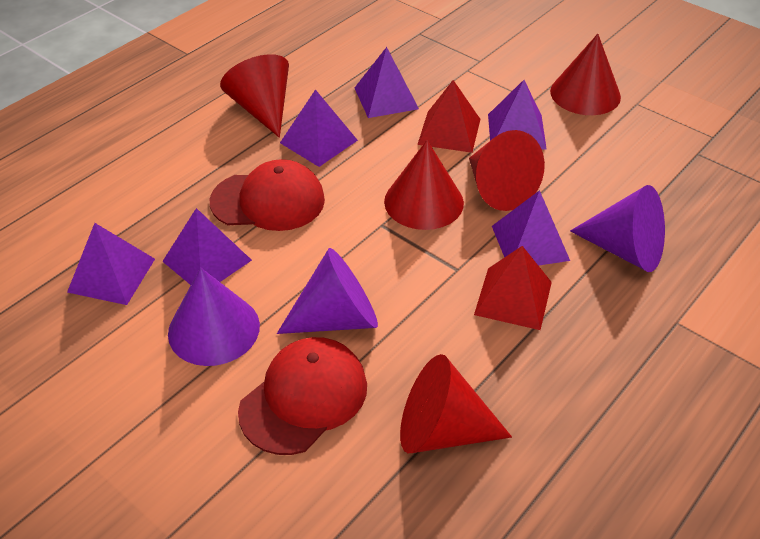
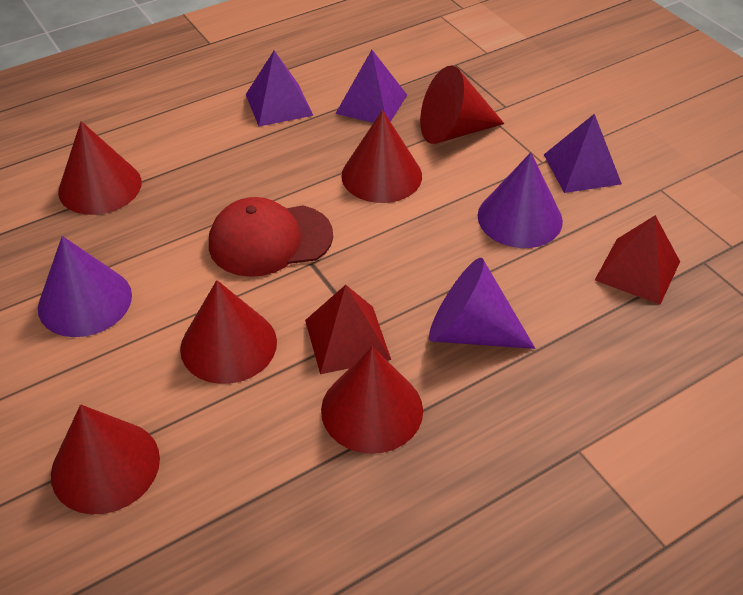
purple pyramid: [67,223,155,305] [162,208,252,285] [280,89,358,167] [355,47,419,118] [488,80,547,150] [492,190,570,266] = 6 -> [246,51,313,127] [335,50,407,123] [544,114,622,193] = 3
red cap: [210,159,325,231] [238,337,367,455] = 2 -> [209,197,333,277] = 1
red cone: [220,54,289,138] [384,140,464,230] [400,354,512,453] [469,130,545,211] [550,34,621,115] = 5 -> [51,404,160,514] [58,121,142,215] [180,280,277,384] [321,346,423,454] [341,110,422,203] [420,65,505,144] = 6

